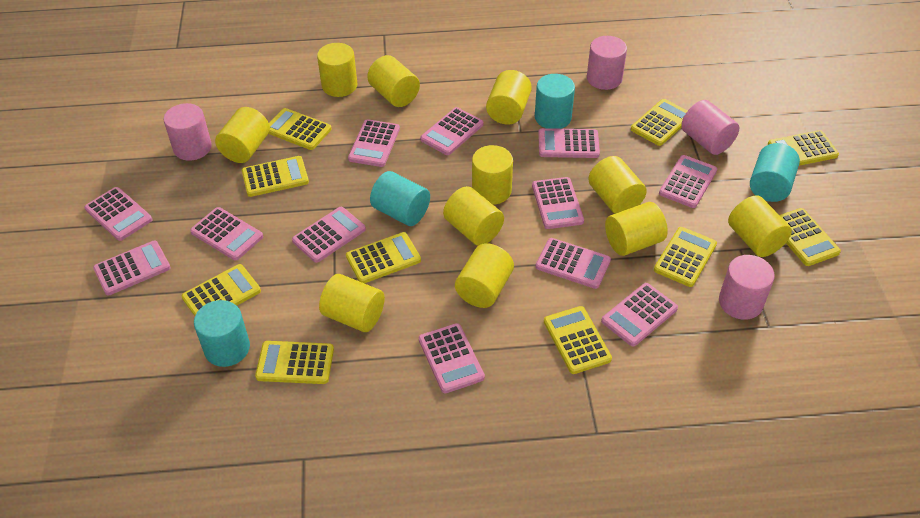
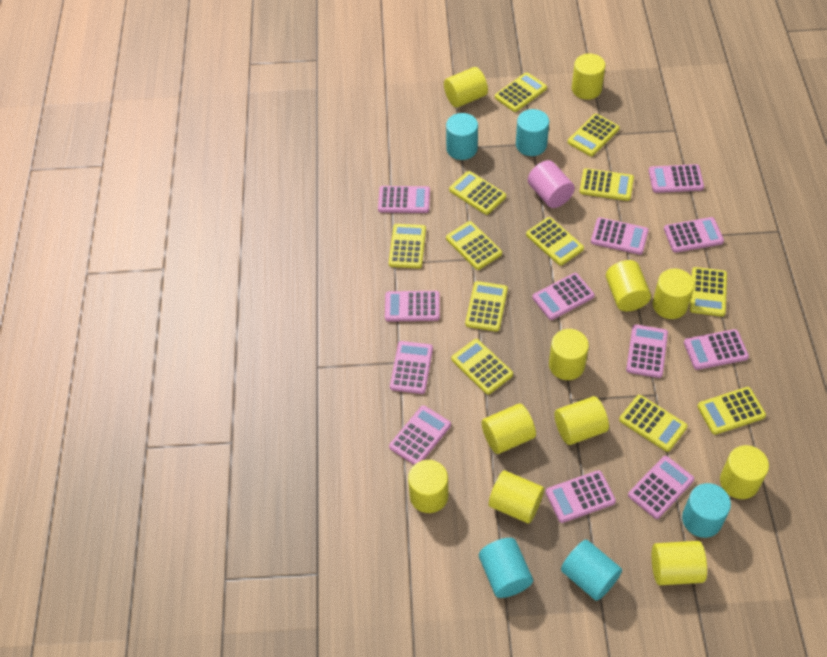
pink cylinder: [164,103,212,161] [587,36,627,90] [681,100,739,155] [719,255,775,320] = 4 -> [528,160,575,208] = 1
turquoise cylinder: [194,300,250,367] [370,171,430,226] [535,74,575,129] [750,143,800,202] = 4 -> [446,113,478,160] [479,538,533,598] [516,109,549,156] [561,540,622,601] [682,483,731,538] = 5
yellow calculator: [182,264,261,316] [242,156,309,197] [255,341,334,384] [269,108,332,150] [346,232,421,283] [544,306,612,374] [631,99,687,146] [654,227,717,287] [768,130,839,166] [780,208,841,266] = 10 -> [389,224,426,269] [446,221,502,270] [449,171,506,215] [451,339,513,395] [465,281,508,332] [495,72,547,112] [526,217,584,266] [568,114,620,156] [580,168,634,201] [619,395,688,452] [690,267,727,317] [697,387,766,435] = 12

